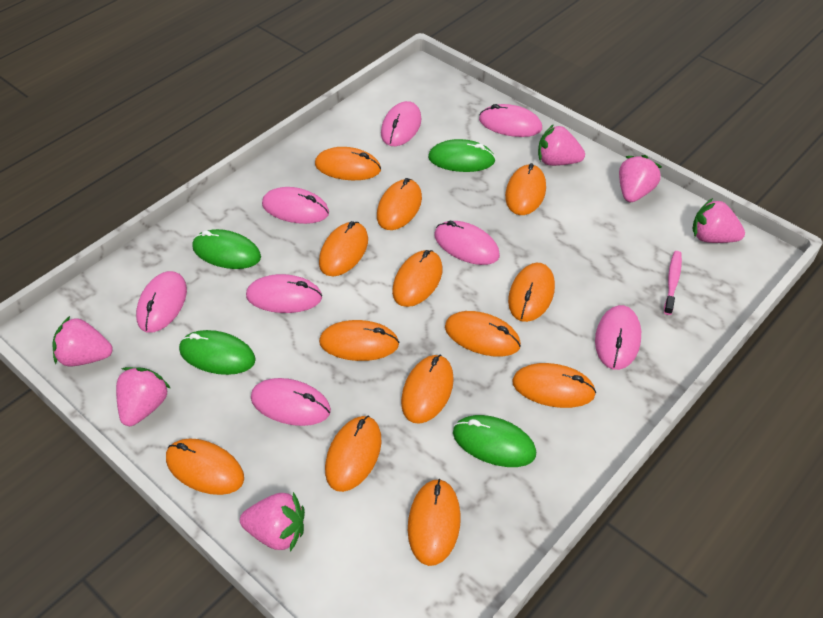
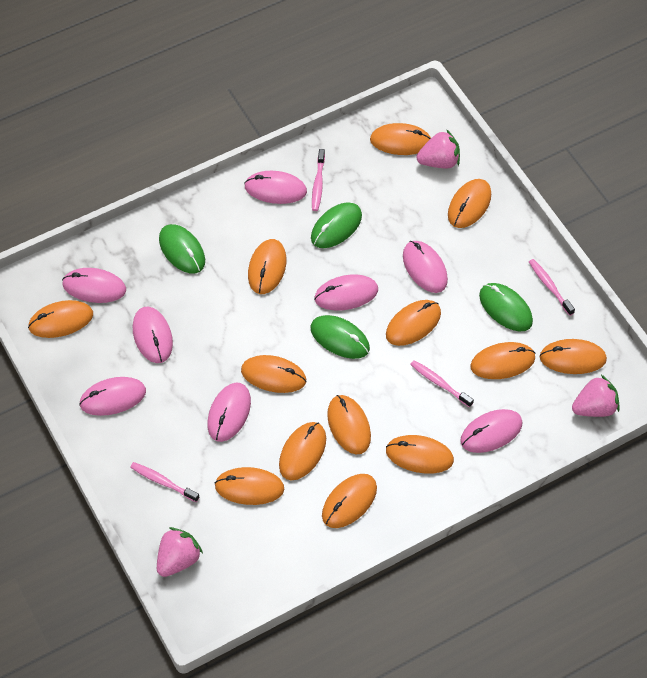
pink strawberry: [52,316,113,366] [116,367,171,426] [240,492,305,552] [538,124,585,166] [619,155,662,202] [692,198,745,243] = 6 -> [157,527,203,577] [416,129,460,169] [572,375,620,417] = 3
pink toothbrush: [664,251,682,315] = 1 -> [130,462,199,502] [312,149,325,211] [410,360,474,408] [529,259,575,316] = 4

